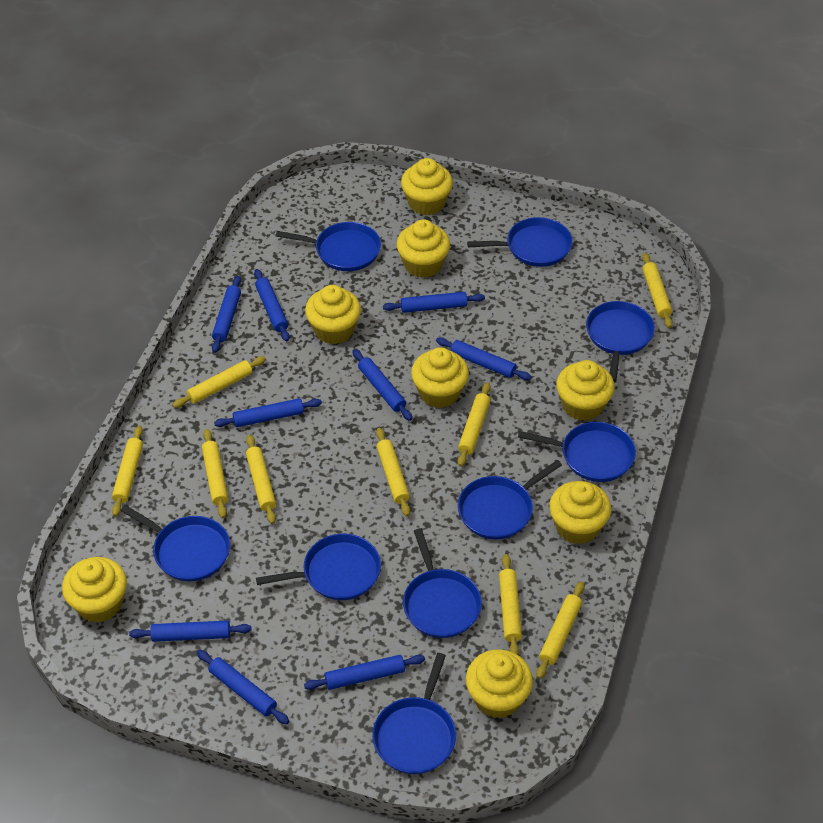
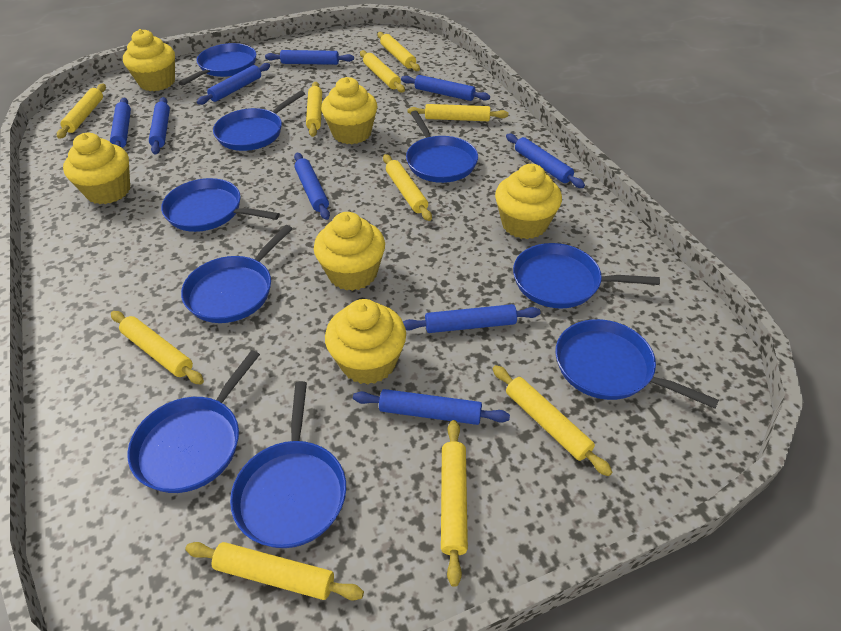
yellow cupcake: [62,557,127,623] [305,285,361,344] [397,219,450,278] [401,158,453,215] [411,347,469,408] [466,649,533,718] [549,481,611,544] [556,360,615,421] = 8 -> [63,133,130,204] [123,29,175,91] [314,212,385,291] [321,77,378,144] [325,299,406,385] [495,164,562,239] = 6
yellow rolling pin: [112,425,143,517] [172,356,266,408] [202,429,228,518] [246,435,276,524] [376,428,410,516] [458,382,491,467] [499,554,522,655] [536,581,585,679] [642,253,673,328] = 9 -> [57,84,106,139] [111,311,204,384] [185,542,364,601] [306,82,322,137] [360,50,405,92] [377,32,420,71] [383,154,432,221] [407,104,508,121] [441,420,468,587] [493,365,612,476] = 10

